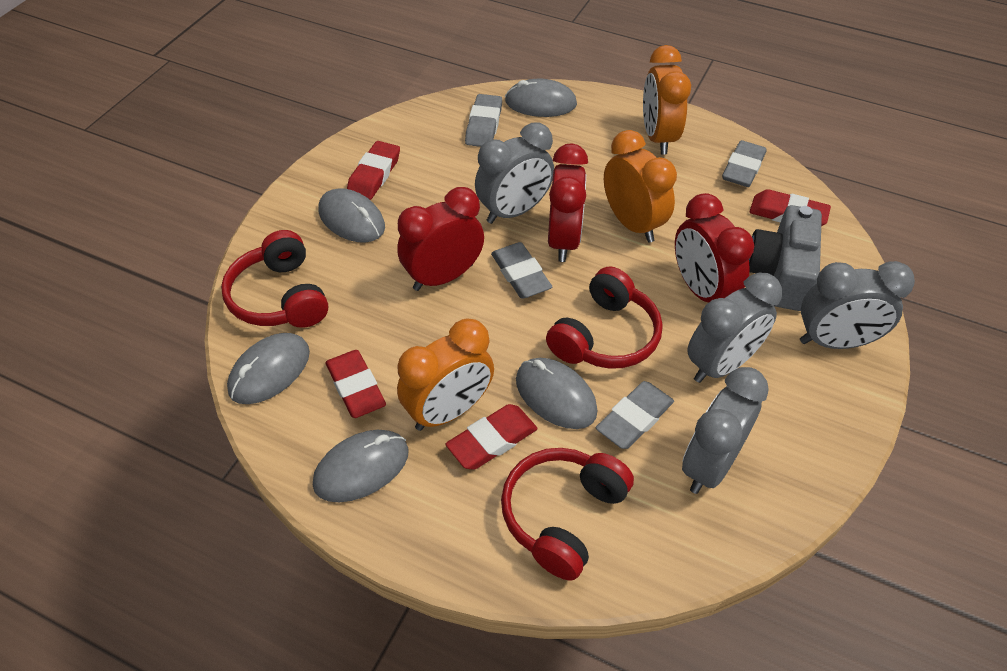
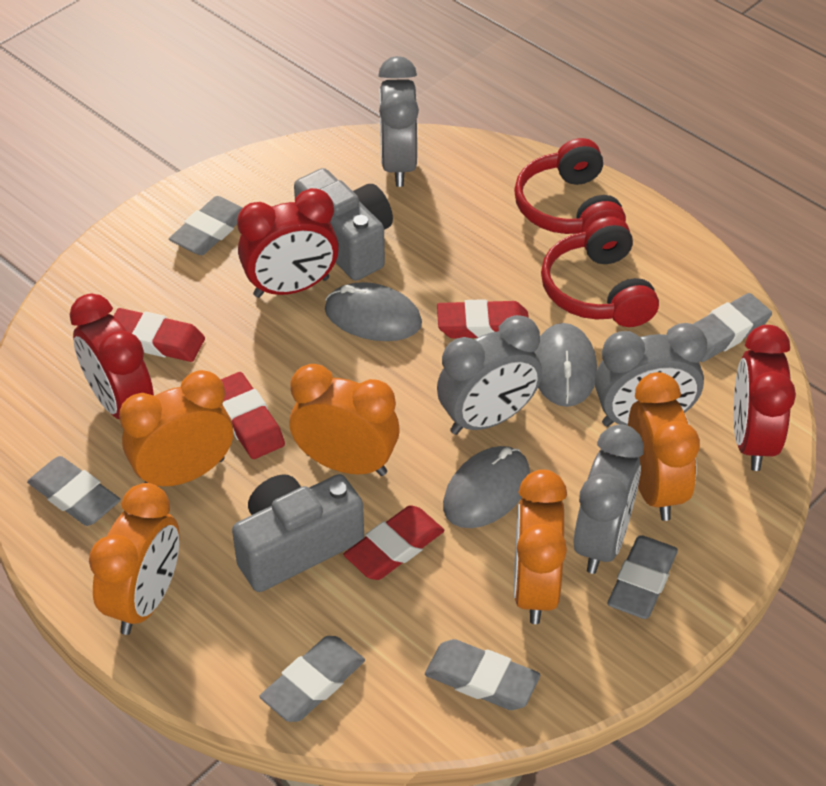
grey camera: [749,205,822,311] = 1 -> [232,474,364,592] [294,168,393,281] = 2
grey eraser: [465,94,502,147] [491,242,552,299] [596,381,674,449] [722,140,766,187] = 4 -> [27,456,120,526] [169,196,243,255] [259,636,365,722] [425,639,540,710] [608,535,678,619] [692,293,772,362] = 6
grey mouse: [227,333,310,404] [313,430,409,502] [319,188,385,243] [505,79,577,117] [516,358,598,429] = 5 -> [325,282,422,341] [443,446,530,528] [534,323,597,407] = 3
orange clock: [397,318,494,431] [604,130,677,243] [643,45,691,155] = 3 -> [89,483,180,635] [119,370,233,486] [290,364,400,476] [514,469,567,624] [628,372,700,521] = 5
red headphones: [221,230,328,328] [501,448,634,580] [546,266,663,369] = 3 -> [514,138,626,234] [541,216,659,327] = 2

